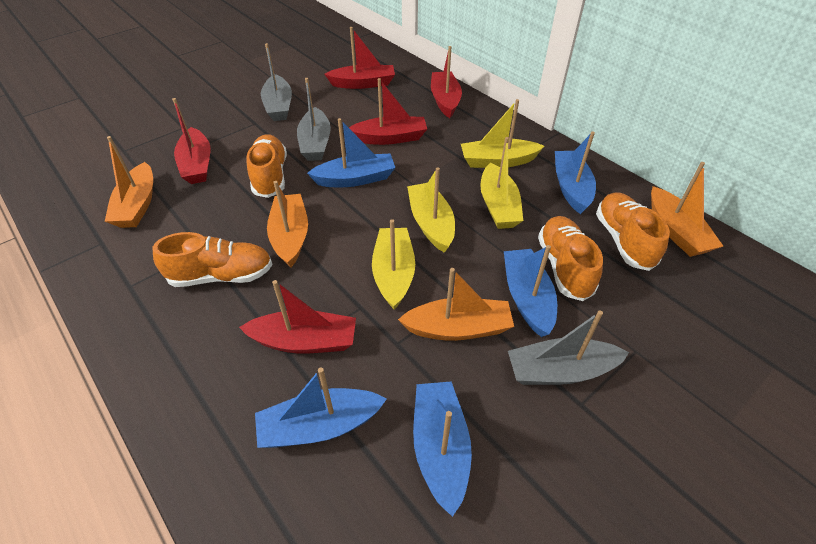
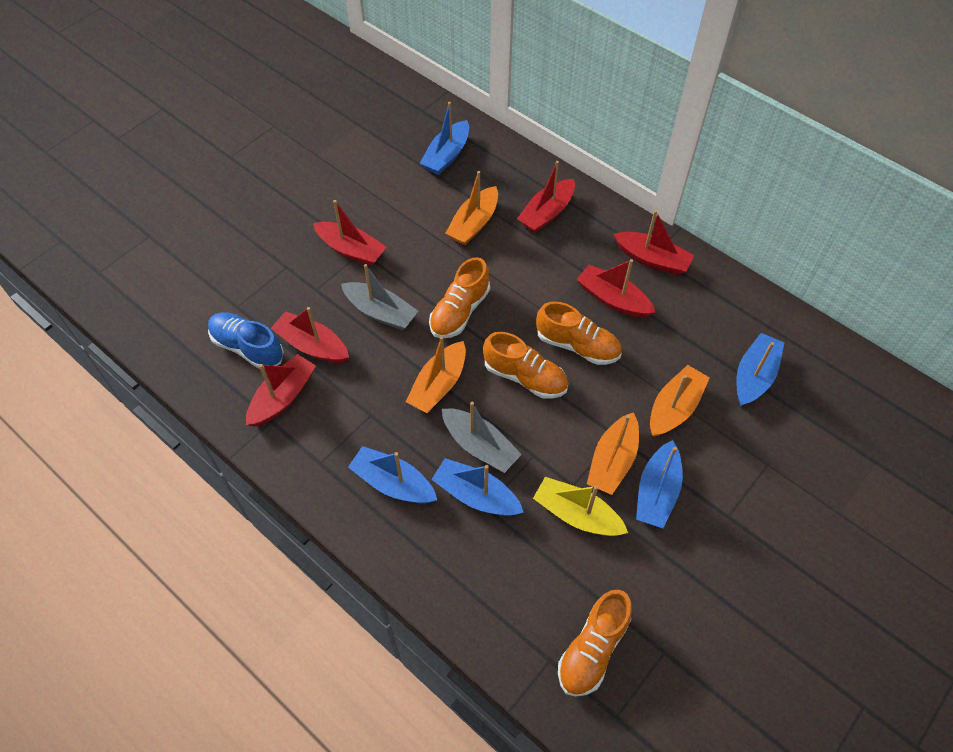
blue shoe: none = 0 -> [208,312,284,369] = 1
grey boat: [261,43,292,121] [297,78,331,161] [508,310,629,385] = 3 -> [341,264,418,330] [442,402,522,473] = 2
red boat: [172,98,211,184] [239,280,356,354] [325,27,395,89] [349,78,427,145] [431,46,462,118] = 5 -> [246,354,316,427] [271,307,349,363] [313,200,387,266] [517,161,575,233] [576,259,656,318] [614,210,694,275] = 6
yellow boat: [372,219,415,310] [407,167,455,253] [461,99,544,168] [480,137,523,229] = 4 -> [533,477,628,536] = 1

